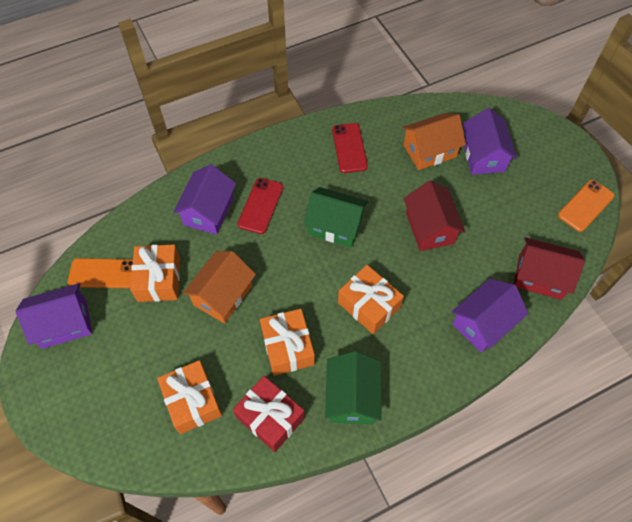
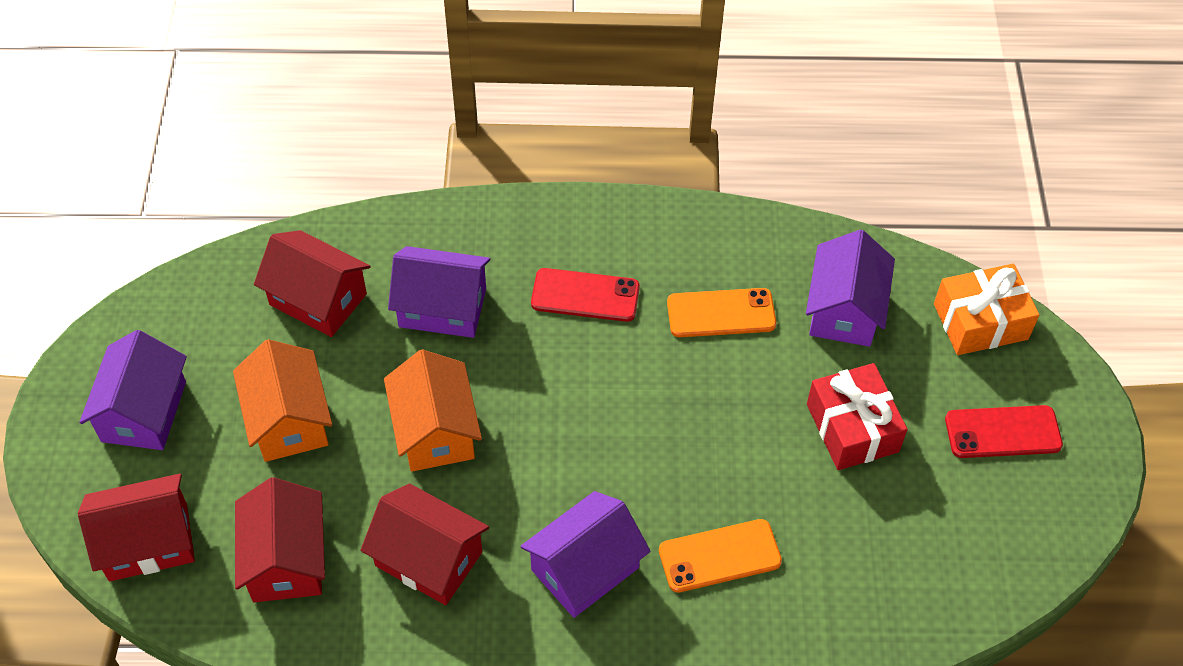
green house: [304,187,368,247] [325,351,381,424] = 2 -> none = 0
orange gift: [130,245,180,302] [157,360,222,434] [260,309,315,376] [338,265,404,334] = 4 -> [934,264,1039,355] = 1
red house: [404,181,466,251] [514,237,585,300] = 2 -> [78,473,195,581] [235,477,325,602] [254,230,371,337] [360,483,489,605] = 4

